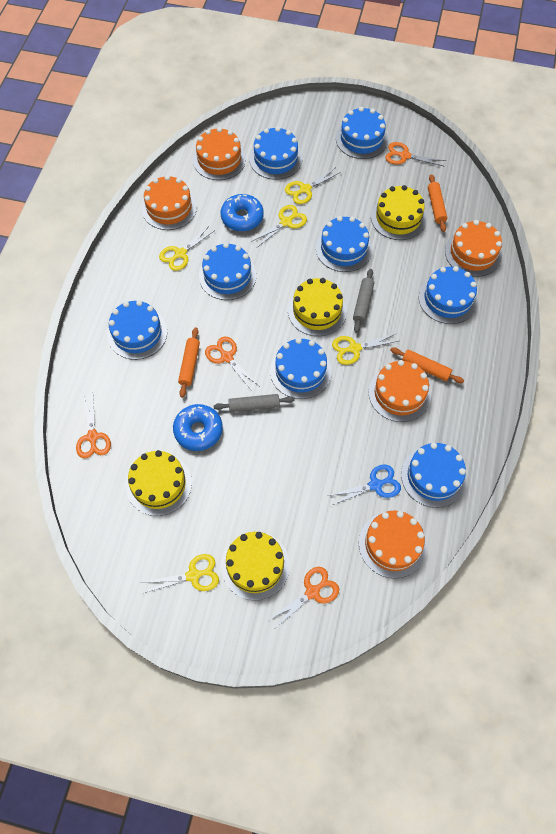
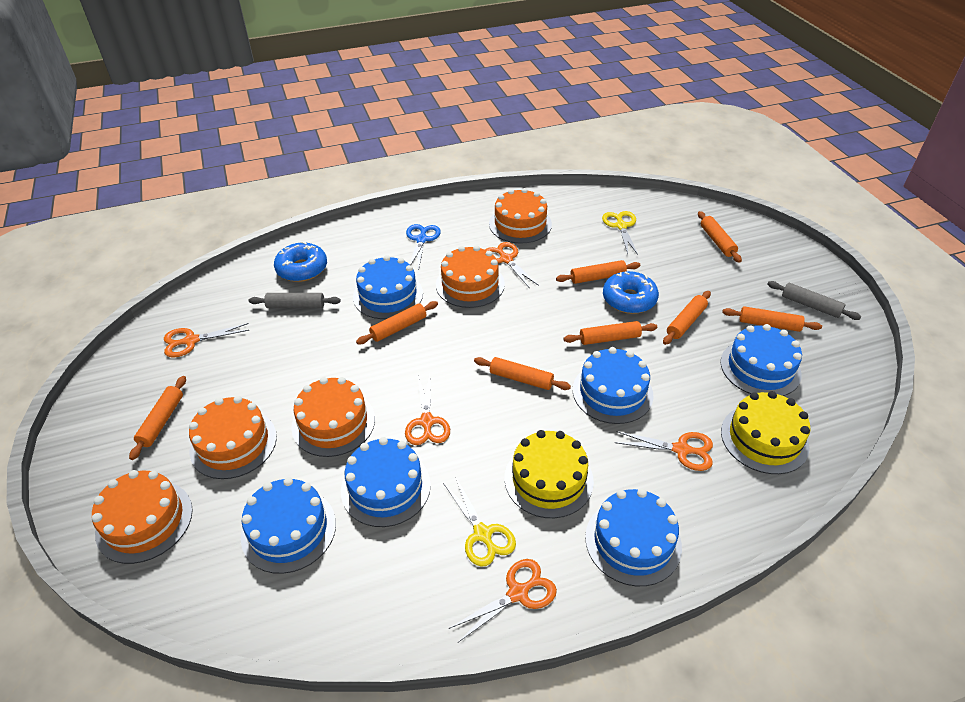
blue cake: [107,300,167,360] [199,243,256,300] [249,127,302,180] [270,338,331,399] [316,216,372,272] [336,107,388,159] [401,442,467,508] [419,266,478,324] = 8 -> [241,477,336,574] [341,437,431,527] [353,255,423,319] [573,347,653,424] [585,489,682,586] [721,324,802,396] = 6
orange rolling pin: [178,327,200,398] [391,347,464,383] [428,174,447,232] = 3 -> [129,376,186,460] [356,301,438,344] [474,357,571,390] [556,260,640,284] [563,321,657,345] [663,291,711,345] [698,211,742,263] [722,306,822,332] = 8
orange scissors: [76,395,111,458] [205,336,259,391] [268,567,339,629] [385,142,446,167] = 4 -> [164,323,249,358] [405,375,450,445] [449,559,557,642] [485,242,539,288] [615,431,713,471] = 5
yellow cake: [126,450,192,516] [221,532,290,600] [288,278,347,336] [371,185,426,240] = 4 -> [505,430,594,518] [721,391,811,474] = 2
yellow scissors: [140,554,219,593] [159,226,215,271] [251,205,307,247] [285,167,341,204] [332,333,398,365] = 5 -> [443,478,516,567] [602,211,638,255] = 2

